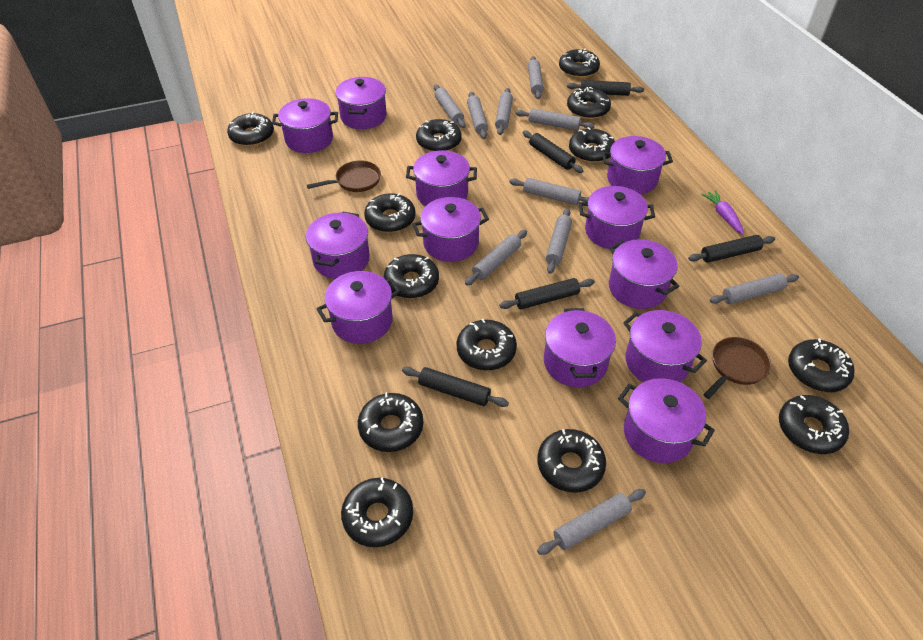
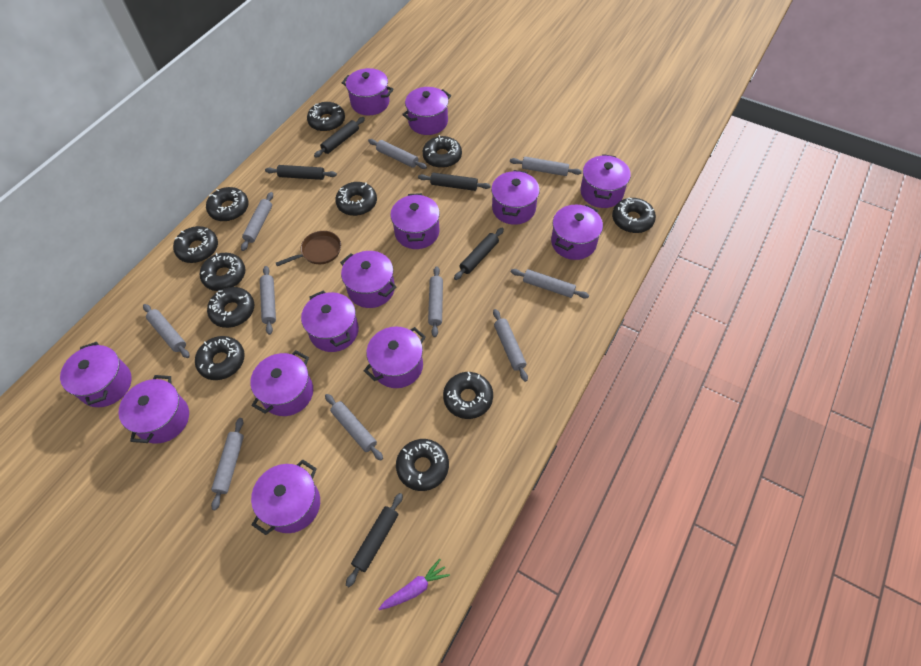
black donut: [227,112,274,146] [341,477,413,547] [358,392,423,452] [364,193,416,233] [384,254,439,299] [416,119,462,152] [456,319,517,370] [537,429,606,493] [559,49,600,78] [567,87,611,119] [569,127,615,163] [779,395,849,454] [788,338,855,392] = 13 -> [173,226,218,263] [195,336,245,380] [200,253,246,291] [206,187,249,222] [207,287,254,328] [307,102,345,132] [335,182,377,216] [396,439,449,491] [423,135,462,168] [443,371,493,419] [612,198,656,233] = 11
brown pan: [307,161,381,192] [703,337,771,399] = 2 -> [276,231,341,266] = 1
purple pot: [272,98,338,153] [306,211,370,279] [316,271,401,344] [335,77,387,129] [406,150,477,206] [412,197,489,262] [544,308,616,387] [579,186,655,250] [602,136,673,194] [609,239,679,309] [618,378,715,463] [623,310,707,382] = 12 -> [60,342,132,407] [118,375,189,443] [250,350,313,416] [251,459,320,535] [301,290,359,352] [340,251,396,308] [342,68,394,116] [364,327,426,388] [390,193,440,249] [402,87,451,135] [491,170,540,225] [551,204,603,260] [580,154,631,208] = 13

